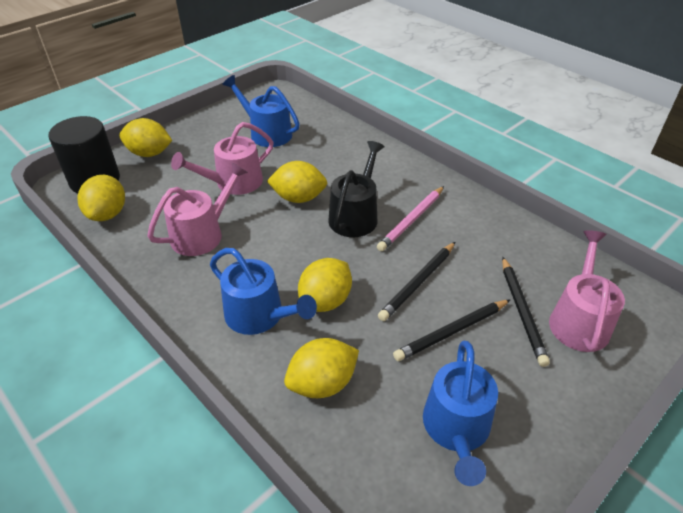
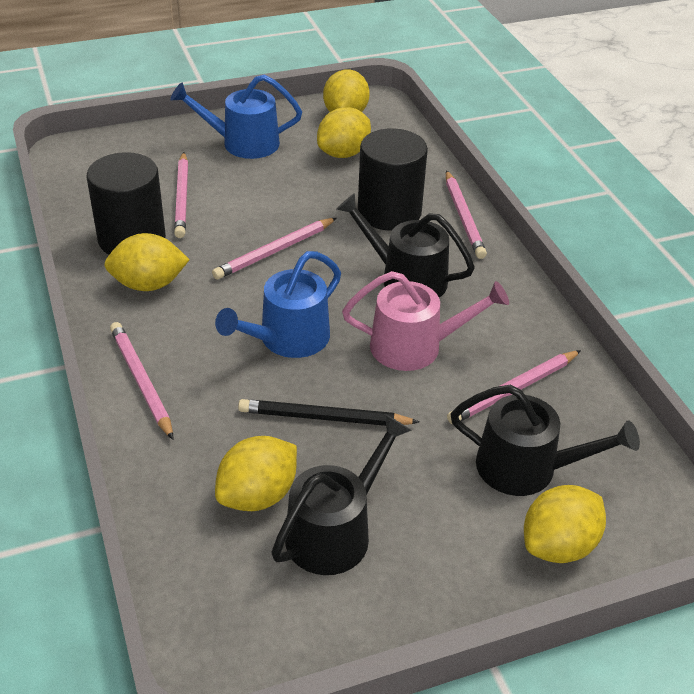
black cylinder: [48,116,120,194] = 1 -> [87,152,166,255] [358,128,428,231] = 2
black pencil: [378,242,455,321] [393,299,511,361] [502,257,550,367] = 3 -> [238,399,419,426] = 1
black watering can: [328,141,385,237] = 1 -> [271,414,411,575] [336,193,475,297] [451,385,640,496] = 3
blue watering can: [210,248,317,335] [222,75,300,147] [423,341,498,486] = 3 -> [170,74,302,159] [215,251,341,358] = 2
pink pencil: [377,186,444,251] = 1 -> [110,322,173,440] [174,152,188,238] [212,218,337,280] [446,170,487,259] [447,350,581,424] = 5
pink watering can: [147,162,248,256] [171,122,274,195] [549,230,625,352] = 3 -> [342,271,509,371] = 1

